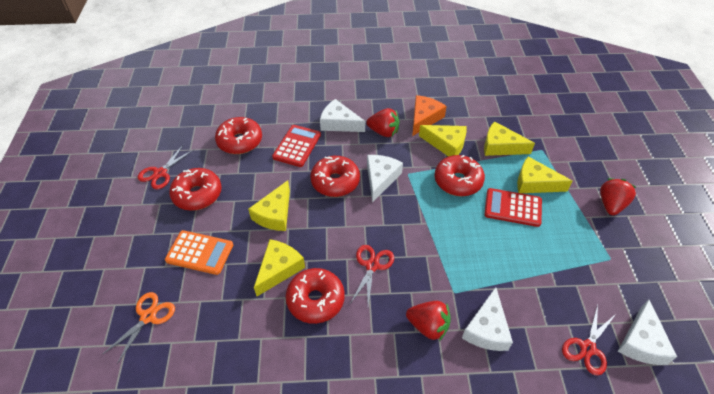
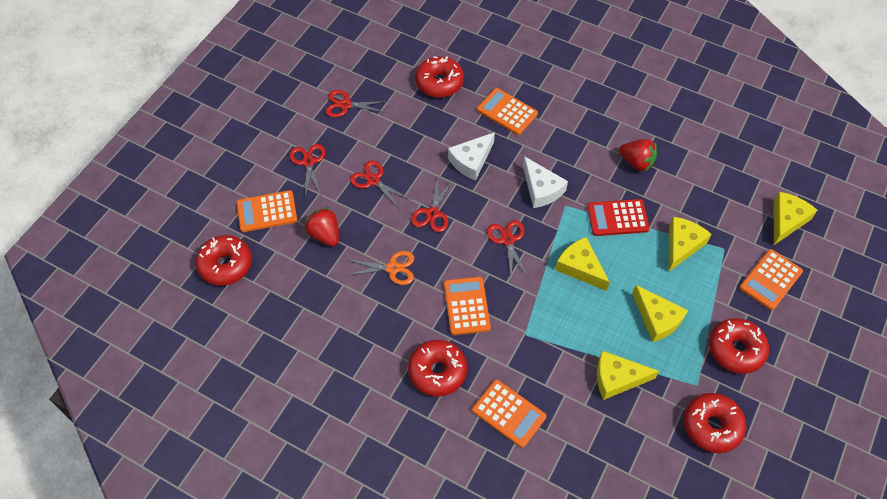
orange calculator: [165,230,233,275] = 1 -> [237,190,297,232] [444,277,491,335] [472,380,546,448] [477,88,538,135] [739,249,803,310] = 5
orange cheese: [412,95,447,136] = 1 -> none = 0
red calculator: [272,125,321,167] [484,188,542,227] = 2 -> [587,199,650,236] = 1
red scissors: [137,145,193,189] [350,245,394,305] [562,305,617,375] = 3 -> [289,144,325,197] [325,90,388,117] [350,161,412,208] [411,177,453,232] [487,220,528,277] = 5
red strawberry: [366,108,399,137] [406,301,451,341] [600,178,637,215] = 3 -> [304,207,339,246] [619,139,657,172] = 2
white cheese: [320,99,365,132] [367,155,403,203] [462,287,513,351] [618,299,677,365] = 4 -> [448,132,495,180] [523,156,568,208] = 2

